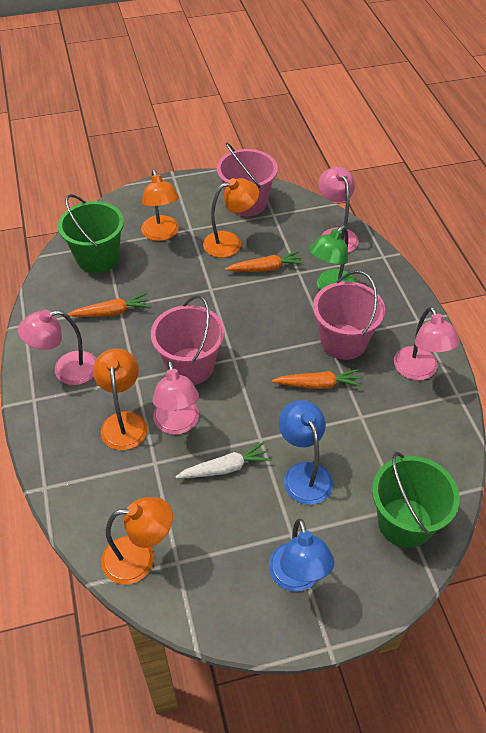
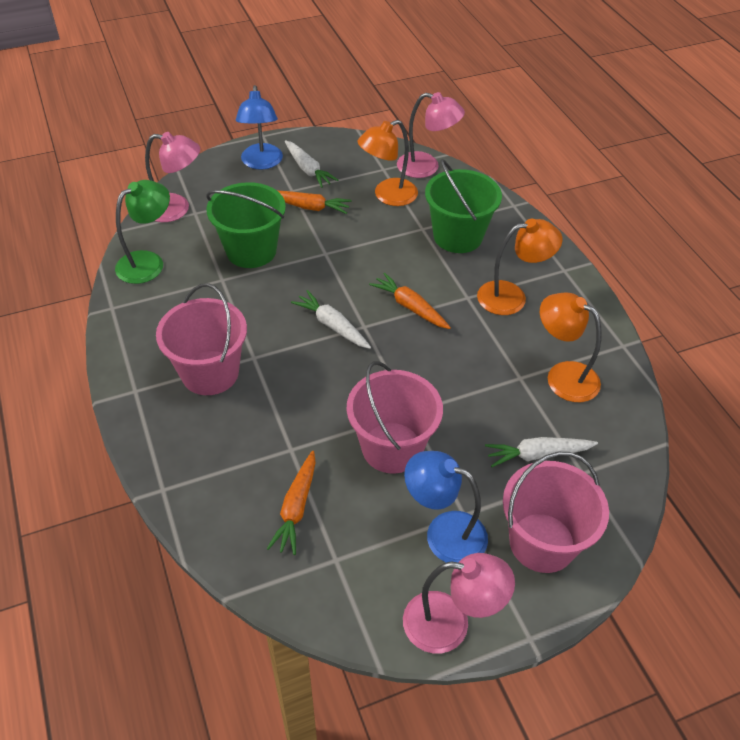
orange lamp: [93,348,147,450] [101,497,173,584] [141,170,179,241] [203,178,259,258] = 4 -> [358,120,418,206] [477,219,562,315] [540,292,602,402] = 3
pink lamp: [18,310,97,385] [153,360,199,435] [319,167,359,253] [394,306,460,380] = 4 -> [145,132,200,222] [397,92,465,178] [403,553,515,654] = 3
white carrot: [175,442,271,478] = 1 -> [285,140,338,188] [291,290,371,349] [485,437,598,467] = 3

